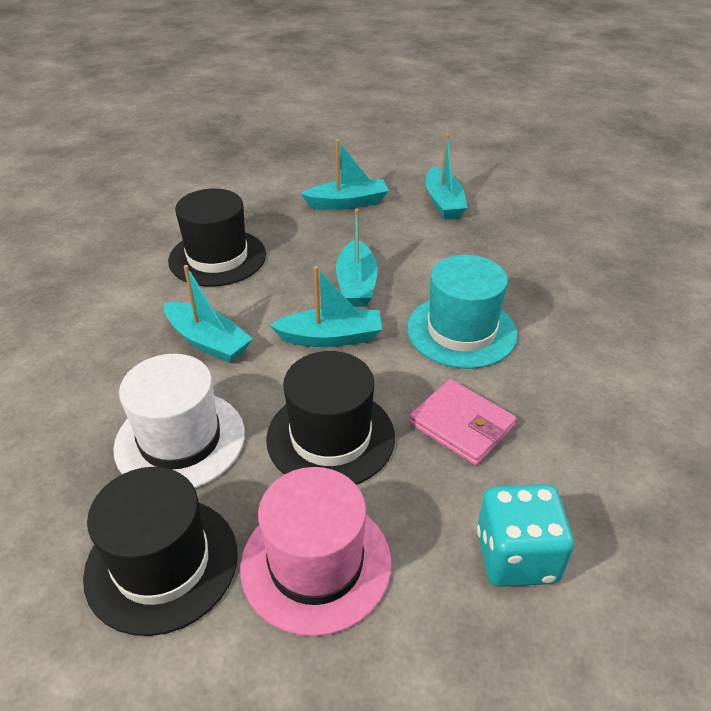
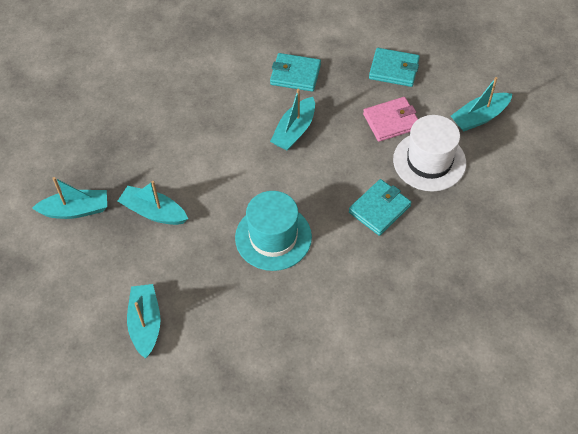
black hat: [83,467,238,636] [168,189,266,287] [266,351,395,484] = 3 -> none = 0
pink hat: [240,467,391,636] = 1 -> none = 0
turquoise dice: [477,484,574,587] = 1 -> none = 0
turquoise wallet: none = 0 -> [270,53,321,92] [349,179,411,236] [369,48,420,87] = 3

